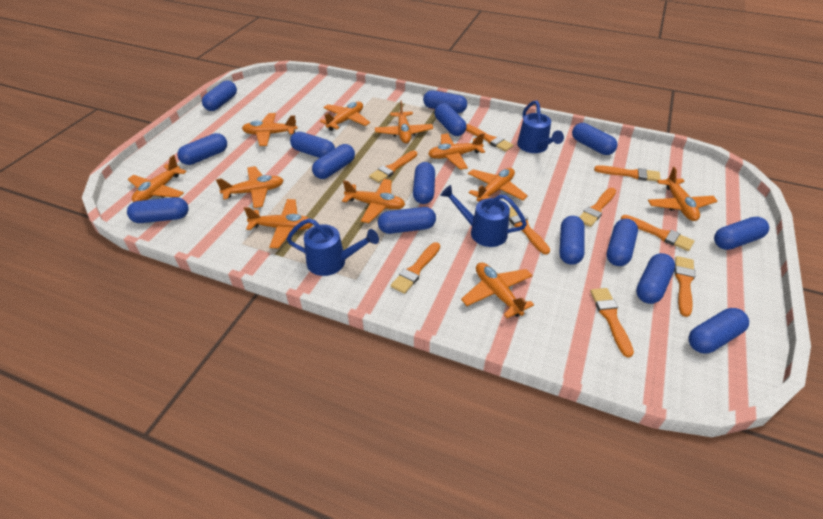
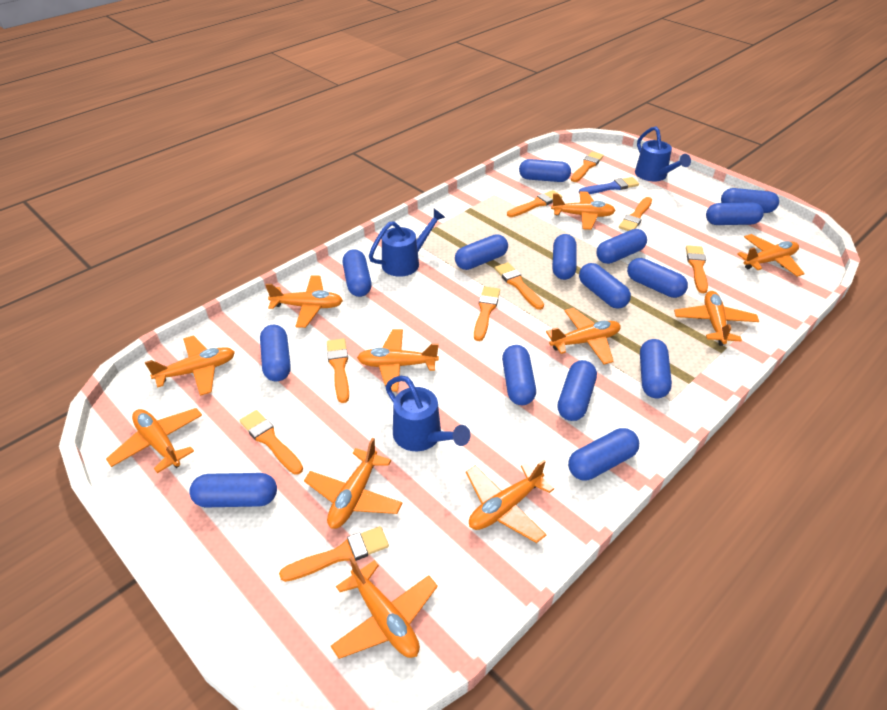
blue brush: none = 0 -> [579,177,639,194] = 1

